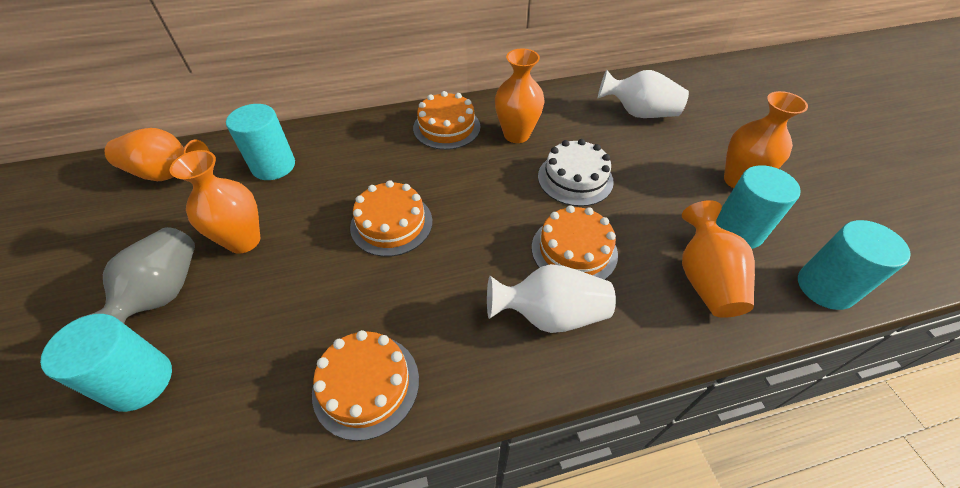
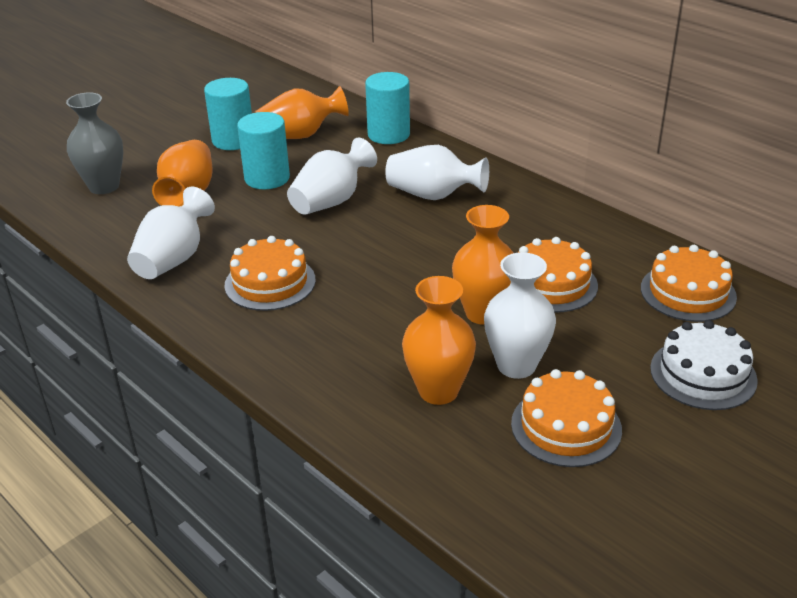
orange vase: [105,128,209,181] [170,150,260,254] [495,49,545,143] [682,200,755,318] [724,91,808,188] = 5 -> [152,140,213,206] [255,86,349,139] [402,276,476,405] [452,205,514,325] = 4
turquoise cylinder: [40,314,172,412] [226,104,295,180] [716,165,801,249] [798,220,911,310] = 4 -> [204,78,252,150] [237,112,290,189] [365,72,410,144] = 3
white vase: [487,264,616,333] [598,70,689,118] = 2 -> [127,187,215,279] [287,137,377,215] [385,145,489,200] [484,252,556,379] = 4

